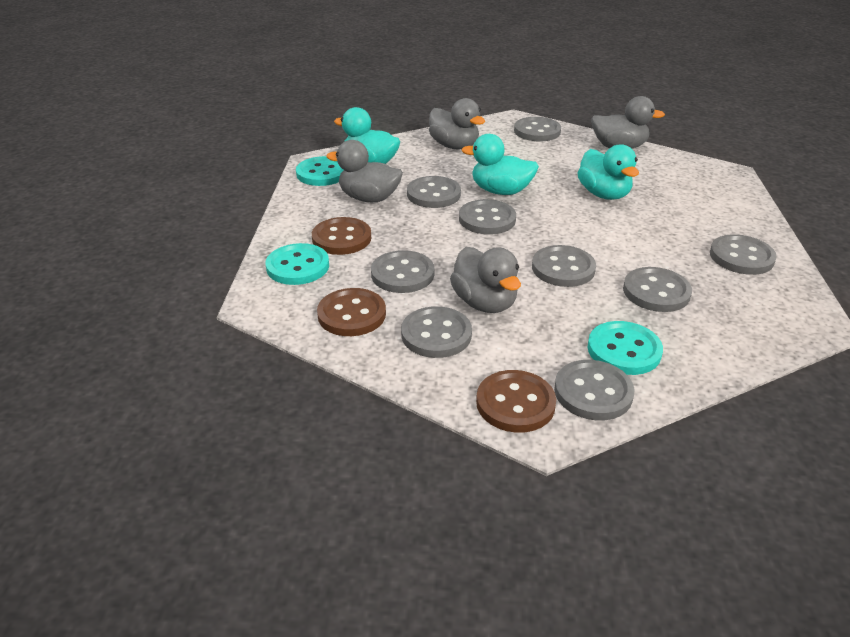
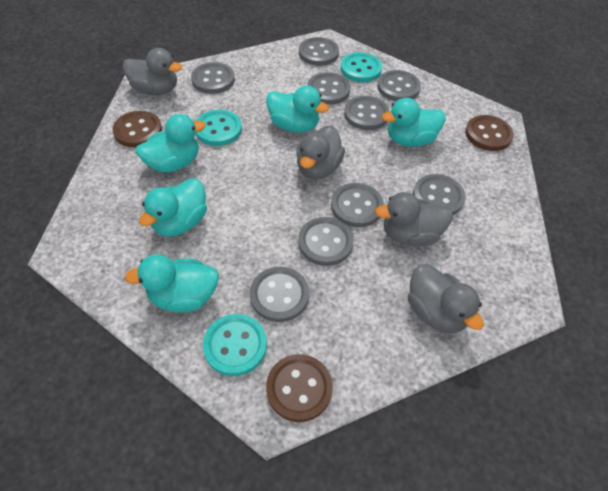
turquoise duck: [334,107,400,164] [461,134,539,195] [577,144,639,200] = 3 -> [125,254,219,312] [136,114,206,172] [139,178,207,236] [266,86,329,133] [382,98,446,147] = 5

